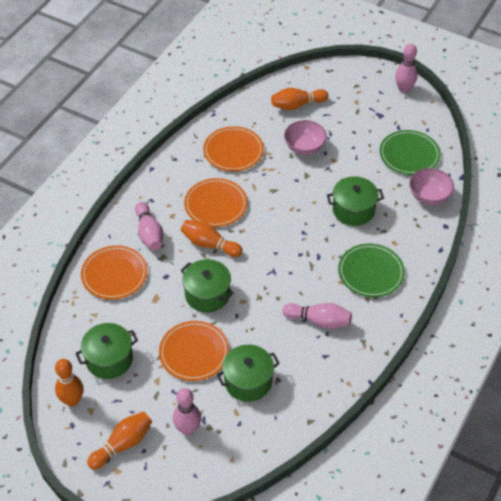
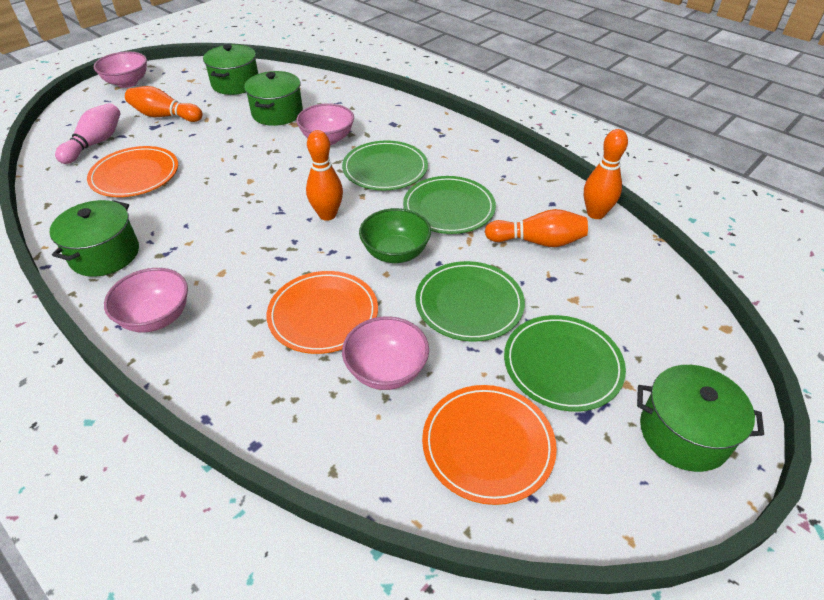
green bowl: none = 0 -> [359,208,431,263] = 1
green plate: [338,244,405,297] [380,130,441,175] = 2 -> [342,140,428,190] [403,176,496,234] [415,261,525,342] [504,315,626,411] = 4
orange plate: [81,245,148,300] [159,321,229,381] [184,178,247,227] [203,126,264,171] = 4 -> [87,146,178,197] [267,271,378,354] [422,385,557,505] = 3
pink bowl: [284,120,327,155] [409,168,454,205] = 2 -> [93,51,147,88] [104,268,188,332] [296,103,354,145] [342,316,429,390] = 4
pink bowling pin: [135,202,163,251] [173,388,201,435] [283,303,352,329] [395,44,418,93] = 4 -> [55,103,121,164] = 1

